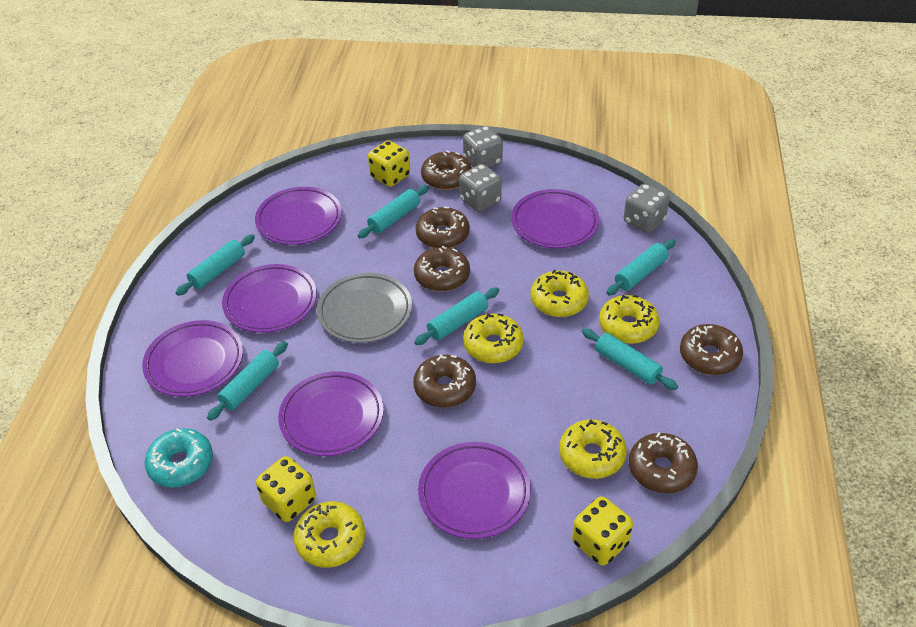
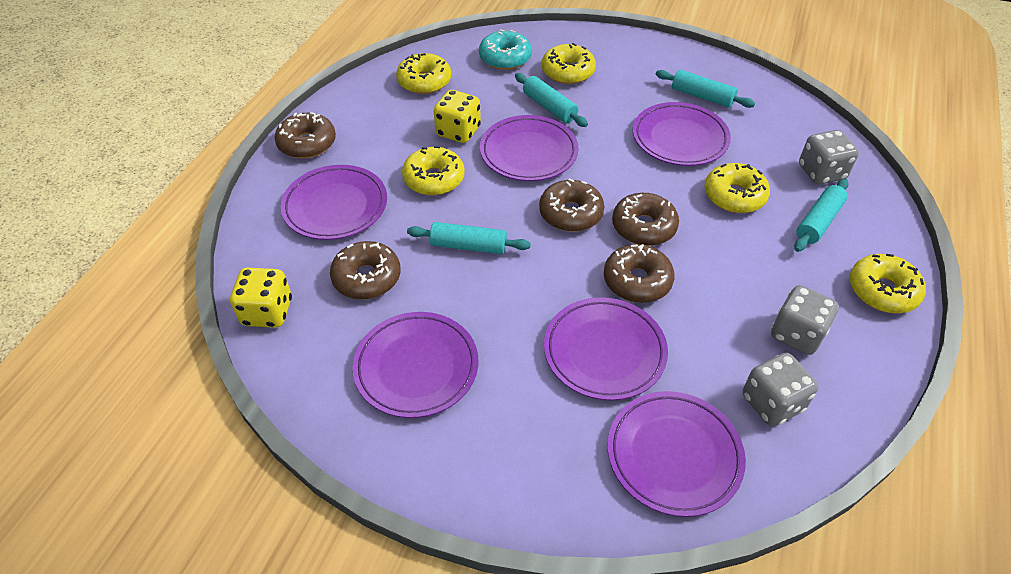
brown donut: [413,355,476,408] [414,246,470,292] [416,207,470,248] [421,150,472,190] [629,433,698,493] [680,324,743,375] = 6 -> [275,112,336,159] [330,241,400,299] [539,178,605,232] [604,244,675,303] [612,193,679,246] = 5
grey plate: [317,273,412,343] = 1 -> none = 0
turquoise rolling pin: [175,234,255,296] [207,341,288,421] [358,185,429,238] [414,287,500,345] [582,328,678,390] [607,239,676,295] = 6 -> [407,222,531,254] [515,73,588,127] [656,70,755,108] [794,179,849,252] = 4
yellow dice: [256,456,316,522] [368,141,410,187] [572,496,633,566] = 3 -> [230,268,292,328] [434,90,481,143] = 2

